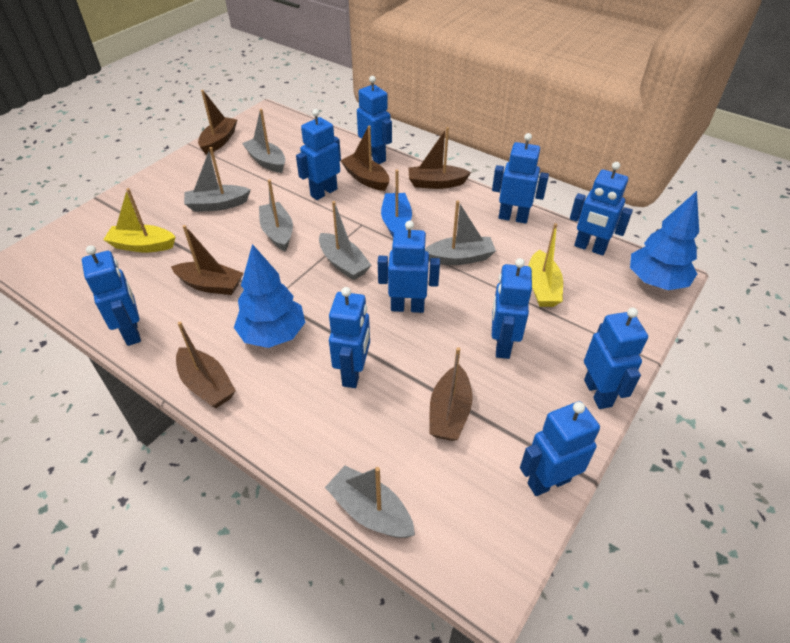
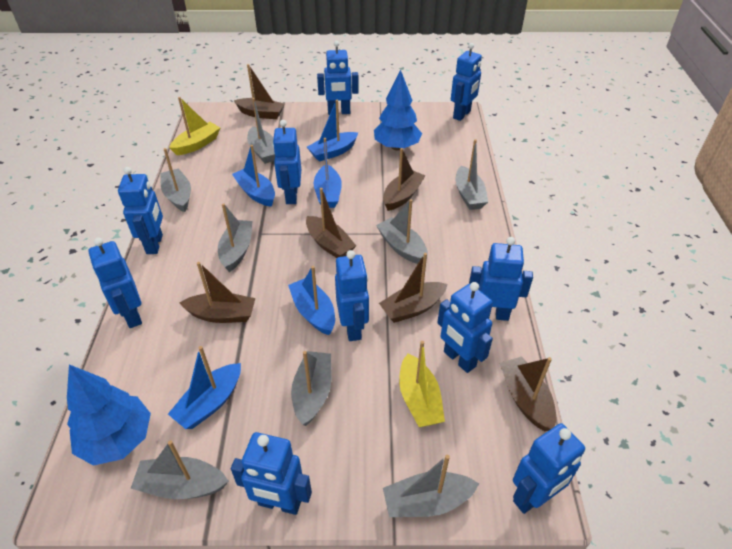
blue boat: [381,169,412,237] = 1 -> [168,346,241,429] [232,145,275,207] [288,266,335,335] [307,100,358,162] [314,138,342,208] = 5
grey boat: [184,147,251,212] [242,109,285,173] [259,179,293,251] [319,201,371,280] [325,466,415,538] [425,200,496,265] = 6 -> [130,440,229,499] [160,148,191,212] [218,203,252,272] [247,98,275,164] [291,351,331,426] [376,199,428,264] [383,455,479,517] [455,139,488,210] = 8

